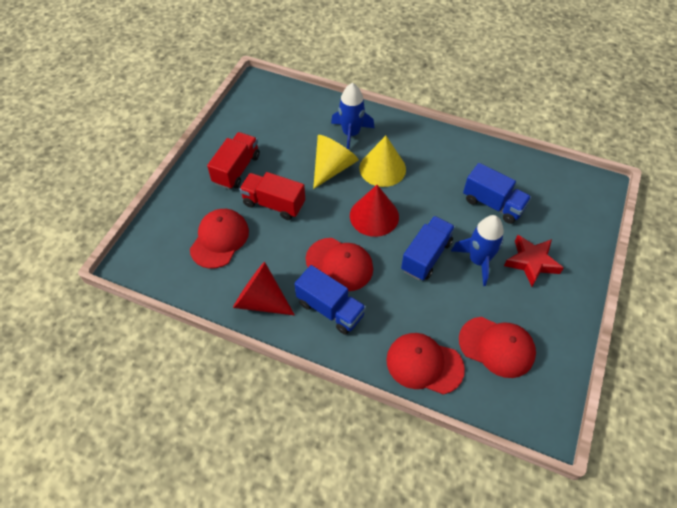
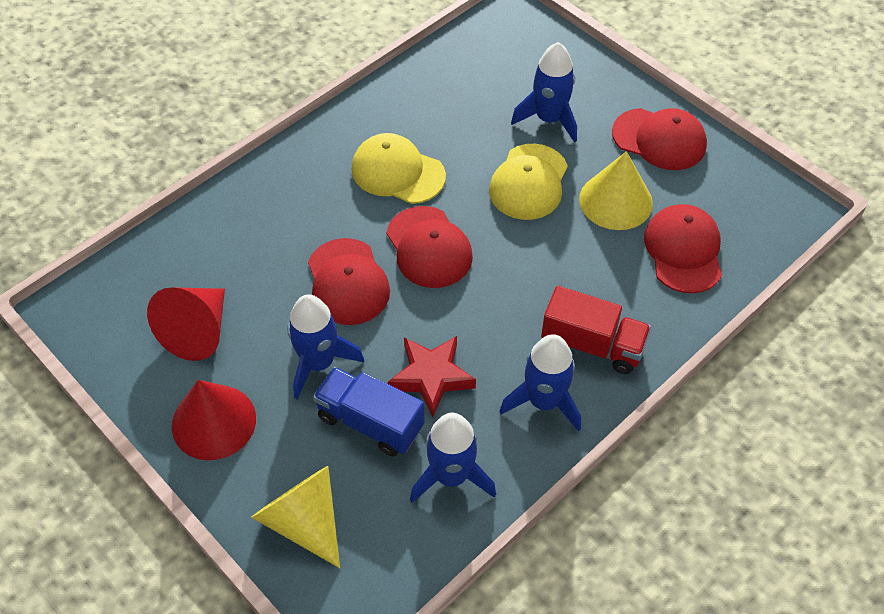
blue rocket: [331,83,374,150] [451,215,504,286] = 2 -> [287,294,364,400] [410,412,496,503] [499,334,581,432] [511,42,577,142] = 4
blue truck: [294,265,366,335] [401,216,455,281] [463,163,531,224] = 3 -> [313,367,425,456] = 1
red truck: [207,132,260,190] [239,172,305,220] = 2 -> [541,286,651,374] = 1
yellow cap: none = 0 -> [352,133,446,204] [489,144,568,220] = 2

